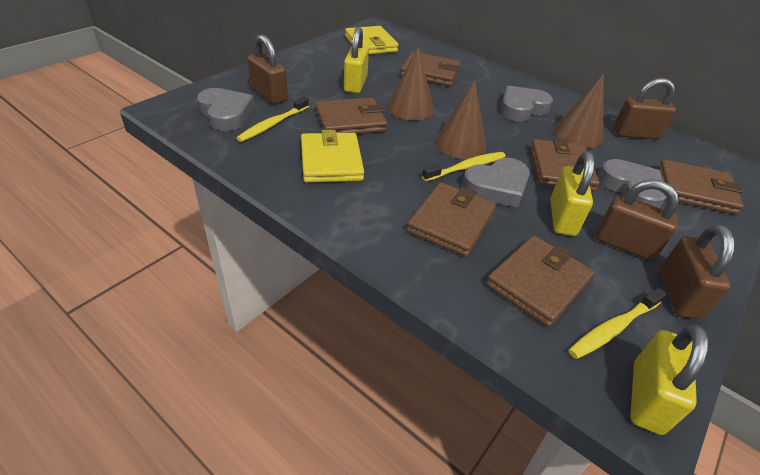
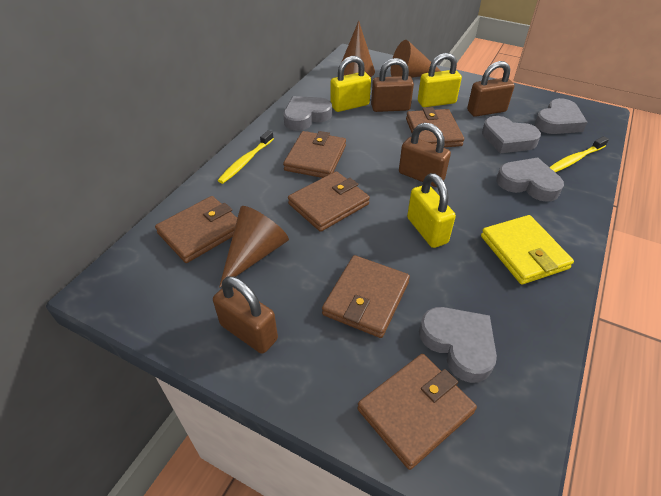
grey heart: [197,88,254,131] [462,158,530,208] [501,86,553,121] [598,159,667,208] = 4 -> [284,96,332,131] [419,307,497,383] [482,116,541,153] [496,157,564,202] [535,98,587,134] = 5
yellow toothbrush: [236,96,309,142] [422,152,506,181] [568,288,667,359] = 3 -> [218,130,274,184] [550,136,609,172] = 2
yellow wallet: [301,130,364,183] [345,26,399,54] = 2 -> [481,215,574,284] = 1

